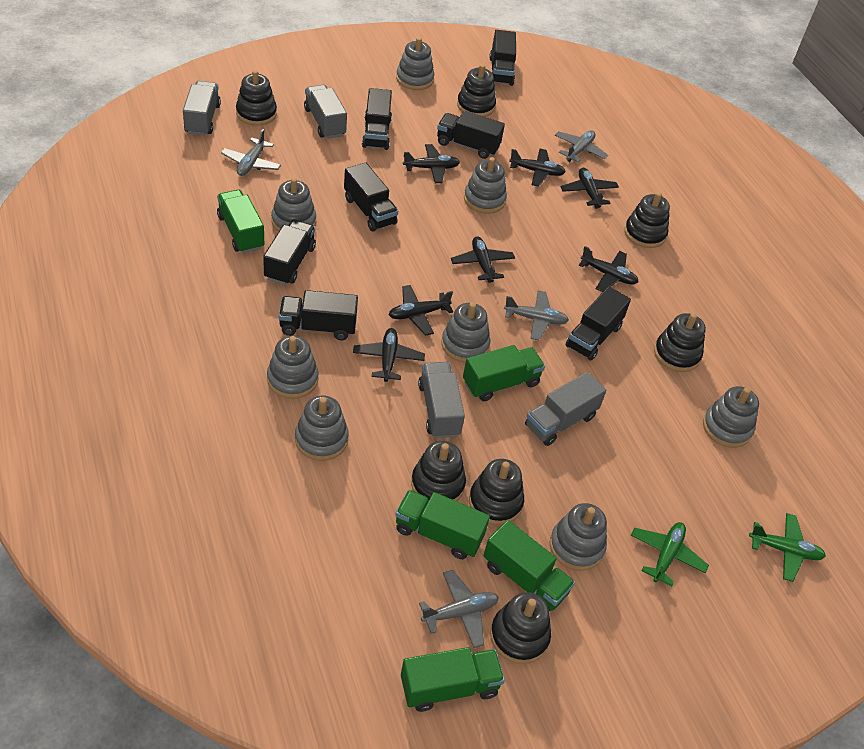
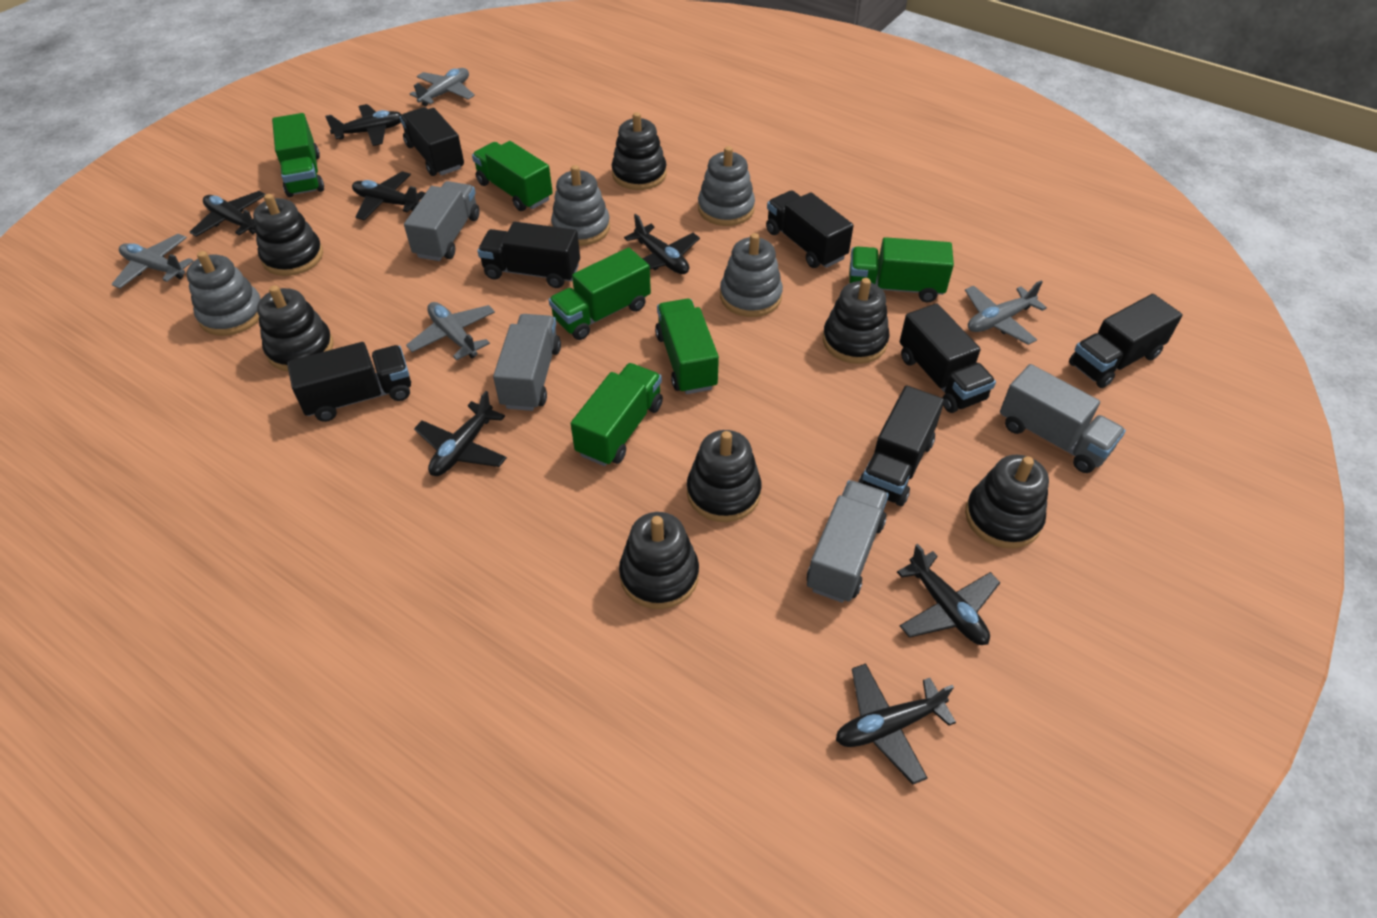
green plane: [631,522,709,586] [749,513,826,582] = 2 -> none = 0
green truck: [217,190,264,253] [395,490,490,559] [401,647,505,712] [463,345,545,401] [483,520,575,612] = 5 -> [272,113,324,197] [472,141,553,211] [549,248,651,340] [571,363,663,466] [655,299,719,394] [849,237,954,303] = 6
grey stacking toy: [267,336,318,399] [271,178,316,232] [295,396,349,461] [396,37,434,90] [441,302,490,363] [464,157,507,214] [549,503,607,571] [703,386,759,448] = 8 -> [186,251,261,336] [551,165,610,246] [698,146,755,226] [720,233,783,317] = 4

